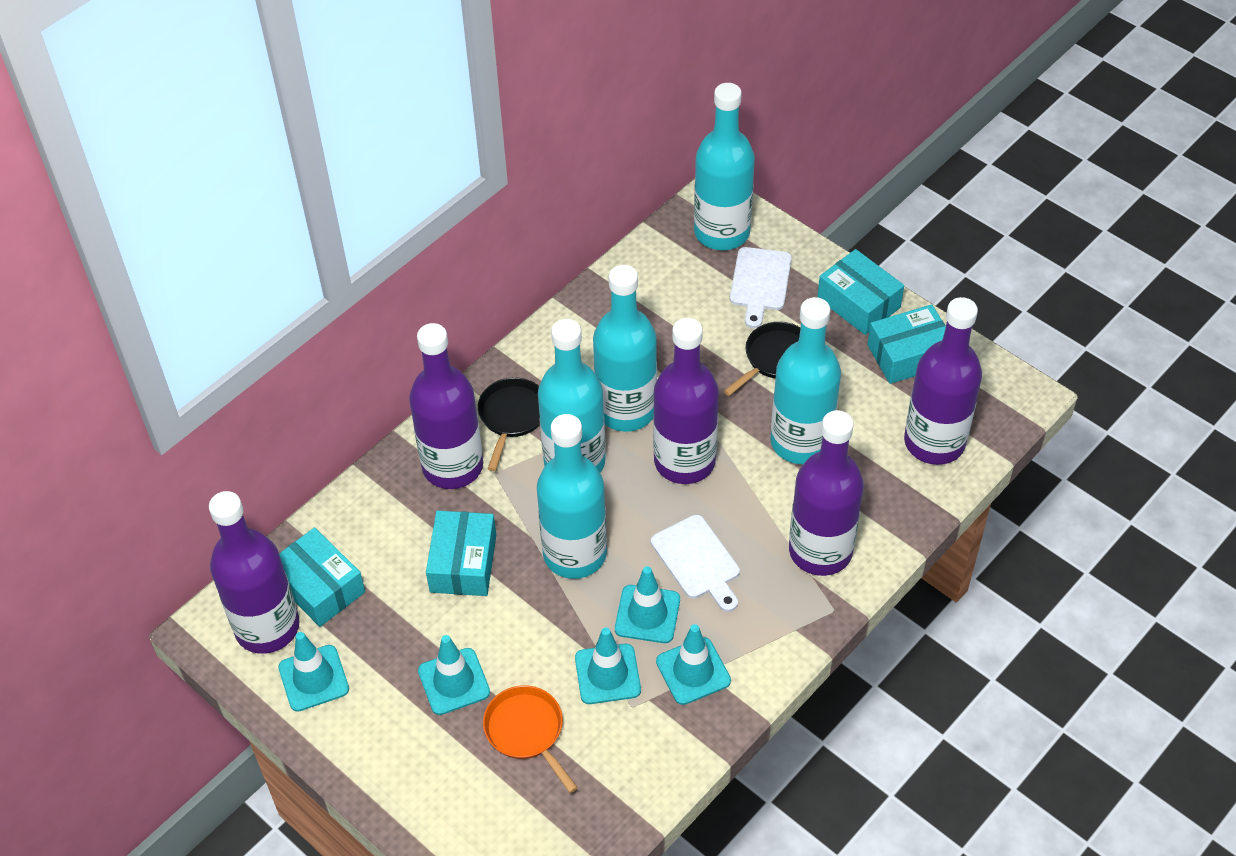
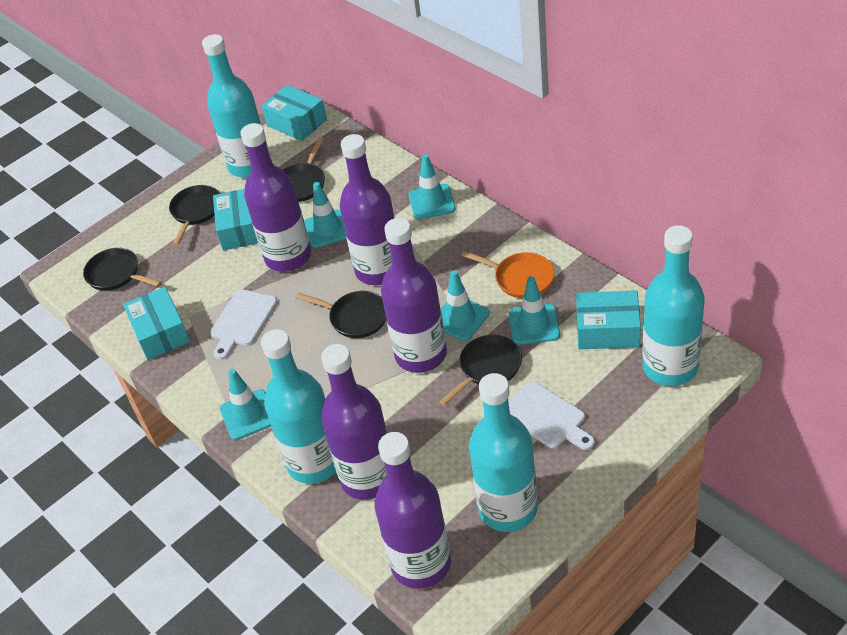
black pan: [478,377,540,471] [724,322,801,396] = 2 -> [83,248,161,291] [169,185,220,246] [282,137,325,202] [296,291,386,338] [439,335,522,406] = 5
turquoise bottle: [537,414,607,579] [538,319,606,473] [593,265,657,432] [694,83,755,250] [770,297,841,464] = 5 -> [202,34,270,178] [261,329,336,484] [469,373,538,532] [642,225,705,386] = 4

